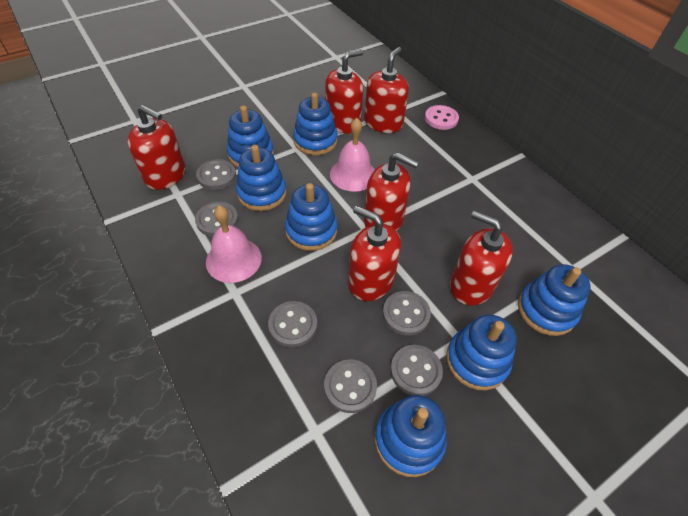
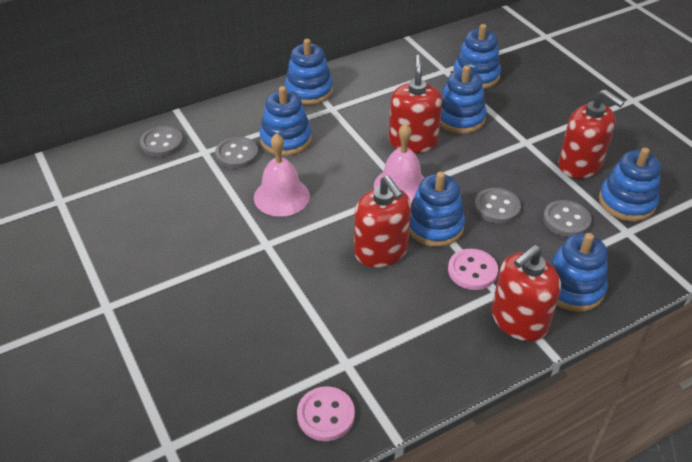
grey button: [195,202,238,236] [196,159,236,190] [268,301,317,347] [324,359,377,413] [383,291,431,336] [390,345,443,396] = 6 -> [140,126,183,157] [215,137,258,169] [474,188,521,224] [543,200,591,237] = 4
pink button: [425,105,459,130] = 1 -> [297,386,355,441] [448,249,498,290] = 2
red soap dispenser: [128,105,185,190] [325,49,363,134] [348,206,401,301] [364,47,409,133] [364,152,419,231] [450,211,513,305] = 6 -> [354,176,411,268] [389,55,442,153] [492,245,561,341] [558,89,625,178] = 4

